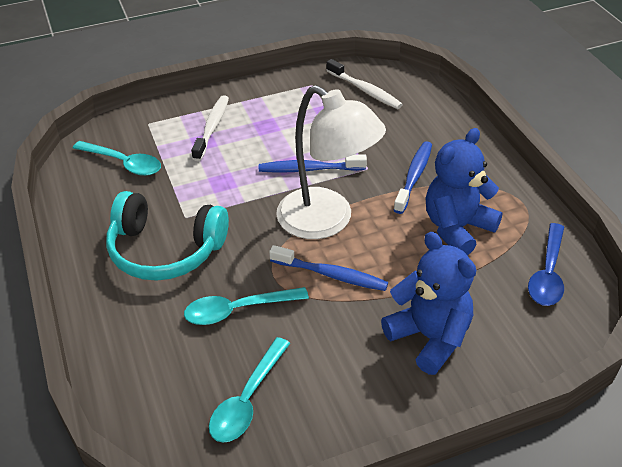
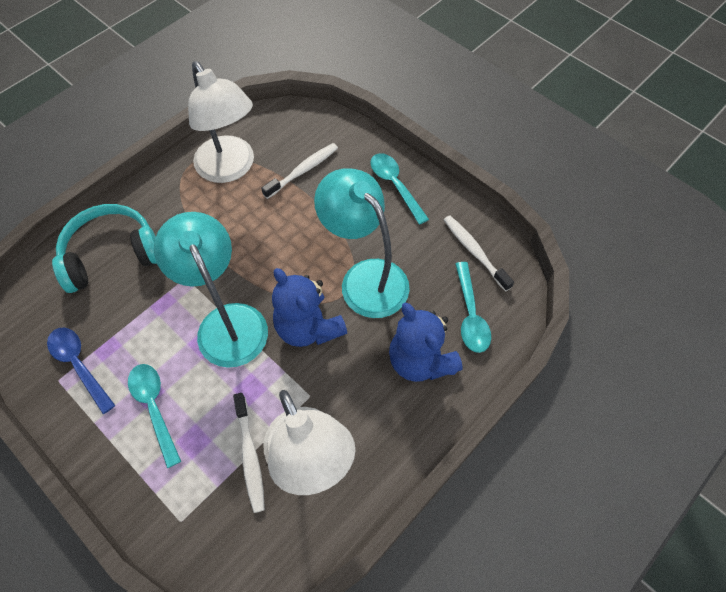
blue toothbrush: [259,154,367,173] [269,245,388,291] [393,141,432,214] = 3 -> none = 0
turquoise lamp: none = 0 -> [154,212,268,368] [314,168,410,318] = 2
white lamp: [276,85,386,239] = 1 -> [188,61,254,183] [264,390,356,495] = 2
white toothbrush: [191,95,229,161] [326,59,403,109] = 2 -> [233,393,265,513] [261,143,338,199] [444,216,514,292] = 3

